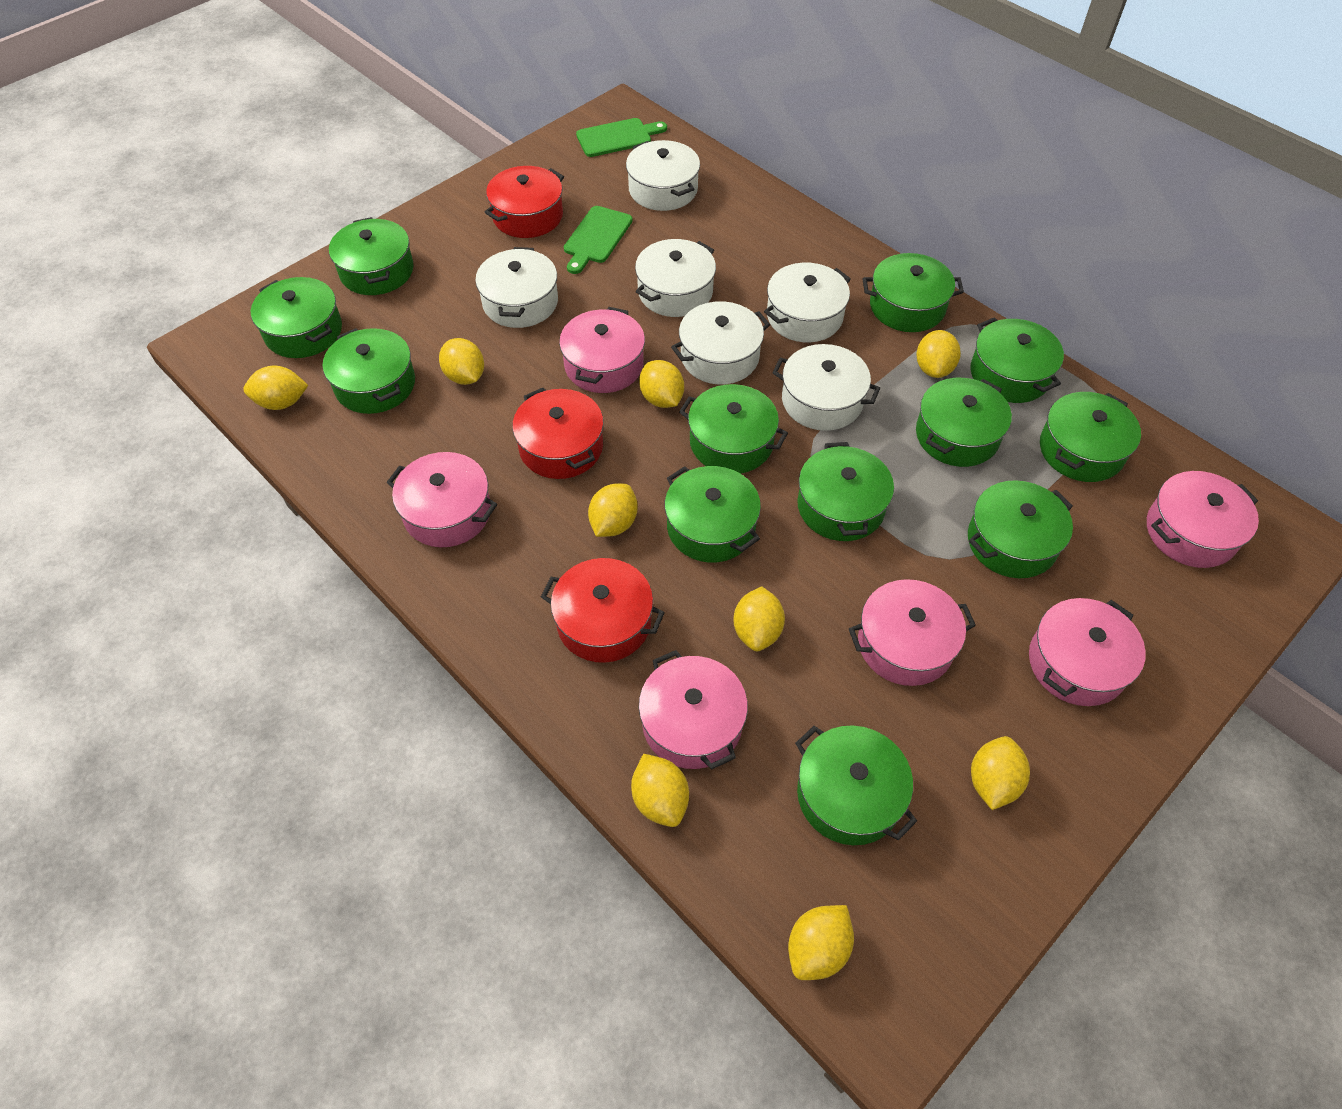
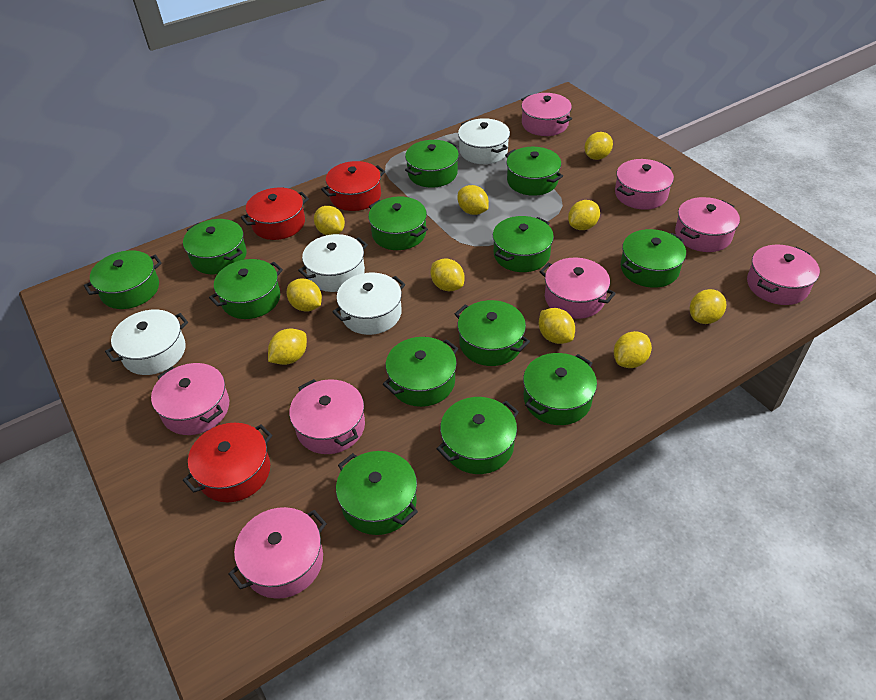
green cutting board: [564,206,633,274] [576,118,667,157] = 2 -> none = 0
green pot: [251,277,342,358] [323,328,415,414] [329,217,414,295] [665,466,761,562] [679,384,788,473] [795,725,917,845] [797,442,894,541] [863,253,964,332] [916,378,1012,467] [968,480,1073,578] [970,317,1064,403] [1040,392,1141,482] = 12 -> [84,250,162,309] [183,219,247,274] [209,259,283,319] [336,451,418,535] [368,197,428,250] [383,337,458,407] [405,140,459,188] [437,397,519,474] [455,300,530,366] [493,216,554,272] [505,147,563,196] [523,353,597,425] [621,229,686,288] = 13
pink pot: [387,452,497,547] [559,307,645,393] [639,650,748,770] [849,579,976,686] [1029,598,1146,706] [1147,471,1259,568] = 6 -> [151,363,229,435] [229,507,327,599] [289,379,365,454] [521,93,572,136] [540,257,616,319] [615,159,674,210] [675,197,740,252] [747,245,820,305] = 8
white pot: [475,247,558,328] [626,140,700,211] [635,239,716,317] [671,301,770,384] [764,263,851,342] [772,344,880,431] = 6 -> [105,309,188,375] [298,234,368,292] [332,273,405,335] [458,118,510,164] = 4
yellow lemon: [243,366,308,410] [439,338,484,385] [588,483,638,537] [631,754,689,827] [639,360,684,408] [734,586,785,651] [788,905,854,980] [916,330,961,378] [971,736,1030,810] = 9 -> [268,328,307,365] [286,278,322,312] [314,206,345,235] [431,258,465,291] [458,185,489,215] [539,308,575,344] [568,200,600,230] [584,132,613,160] [614,331,652,368] [690,289,726,324] = 10

